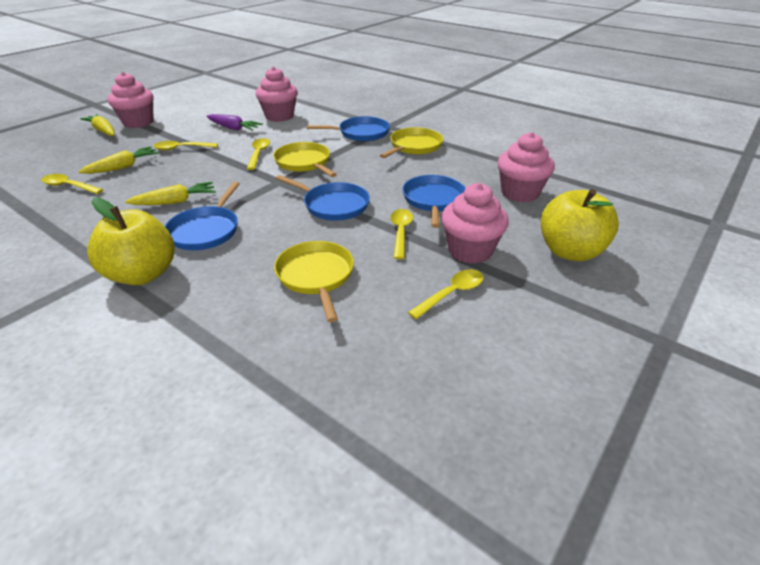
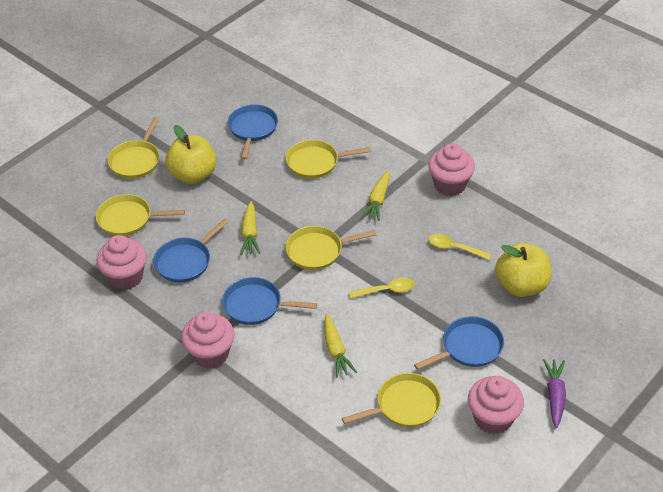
yellow pan: [273,142,337,177] [274,241,354,322] [380,127,443,158] = 3 -> [96,194,185,236] [107,117,160,179] [285,226,376,270] [286,140,371,179] [342,373,441,427] = 5
yellow spoon: [41,174,103,194] [153,141,218,151] [247,138,270,170] [391,209,413,259] [408,269,484,319] = 5 -> [349,277,415,299] [428,234,492,260] = 2

